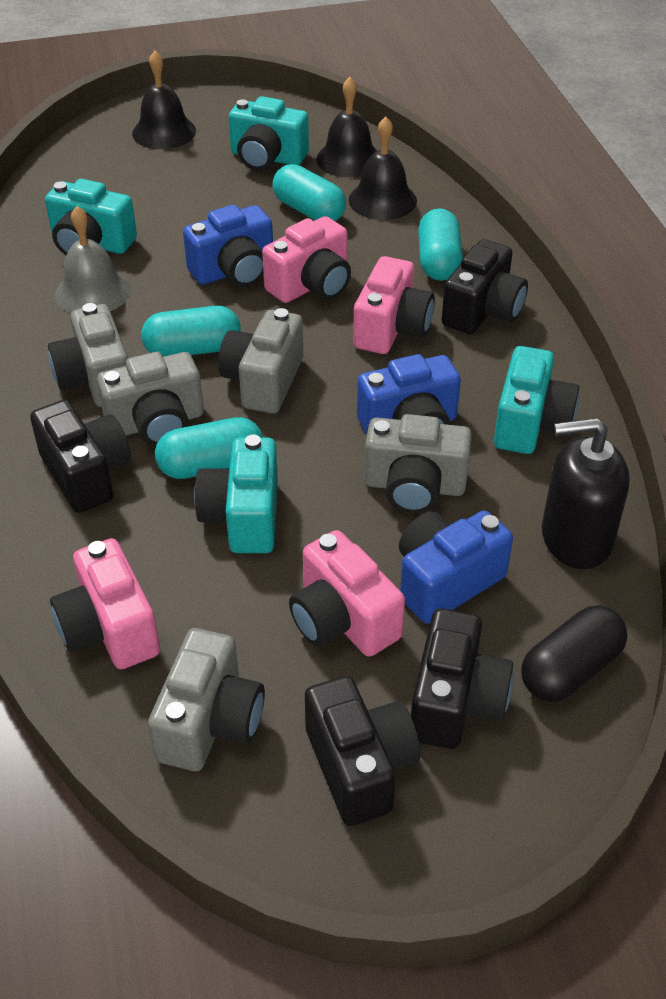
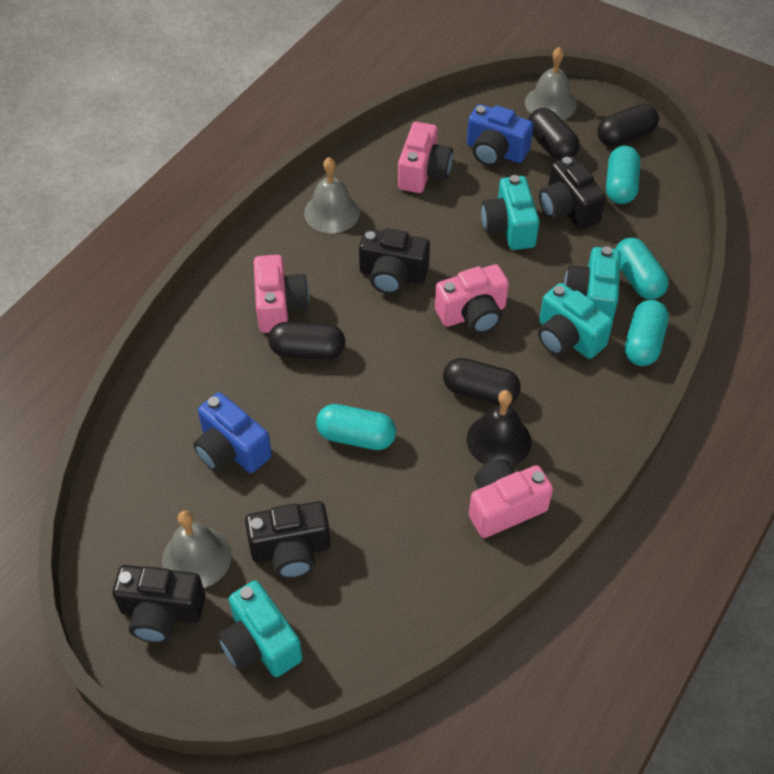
black bell: [132,51,196,149] [316,77,377,178] [349,116,417,220] = 3 -> [467,390,531,466] = 1
black capsule: [522,606,627,702] = 1 -> [268,322,345,360] [443,358,521,405] [528,108,580,160] [597,104,659,147] = 4
black soap dispenser: [542,418,630,569] = 1 -> none = 0
blue camera: [183,205,273,287] [357,354,461,435] [399,510,513,624] = 3 -> [193,392,272,473] [467,104,534,167] = 2
grey bell: [55,206,131,313] = 1 -> [162,511,232,588] [304,157,360,233] [525,47,577,120] = 3
grey camera: [48,303,128,407] [97,352,204,446] [148,628,265,771] [218,308,303,414] [364,414,472,514] = 5 -> none = 0

